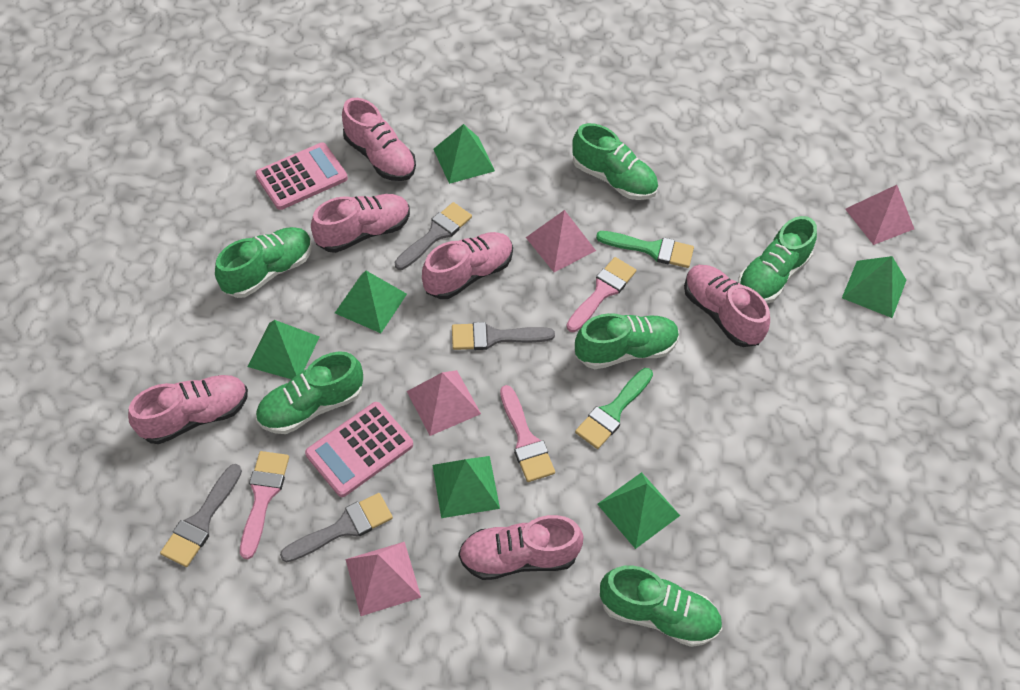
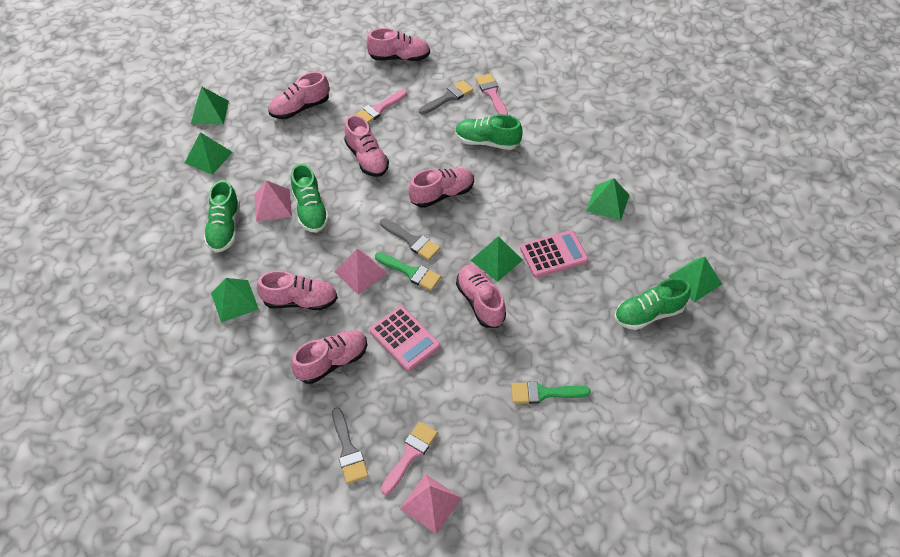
green shoe: [215,227,312,298] [256,351,363,434] [572,123,658,200] [575,313,679,369] [600,565,722,647] [738,216,817,304] = 6 -> [204,180,240,253] [291,163,329,233] [455,114,523,150] [615,278,691,330] = 4
grey brush: [160,464,242,567] [280,493,393,562] [395,202,472,270] [452,322,555,350] = 4 -> [332,408,368,484] [380,218,440,260] [419,80,473,115] = 3
pink pyramid: [345,542,421,616] [407,370,481,436] [526,210,596,272] [845,185,914,245] = 4 -> [254,180,292,221] [334,249,387,294] [400,474,461,534] = 3
pink shoe: [128,375,248,444] [311,194,410,253] [342,98,416,181] [422,232,513,299] [458,515,584,580] [684,265,770,347] = 6 -> [257,270,338,310] [269,71,329,119] [291,330,367,384] [344,115,389,177] [366,28,430,61] [408,168,474,208] [456,265,506,328] = 7

